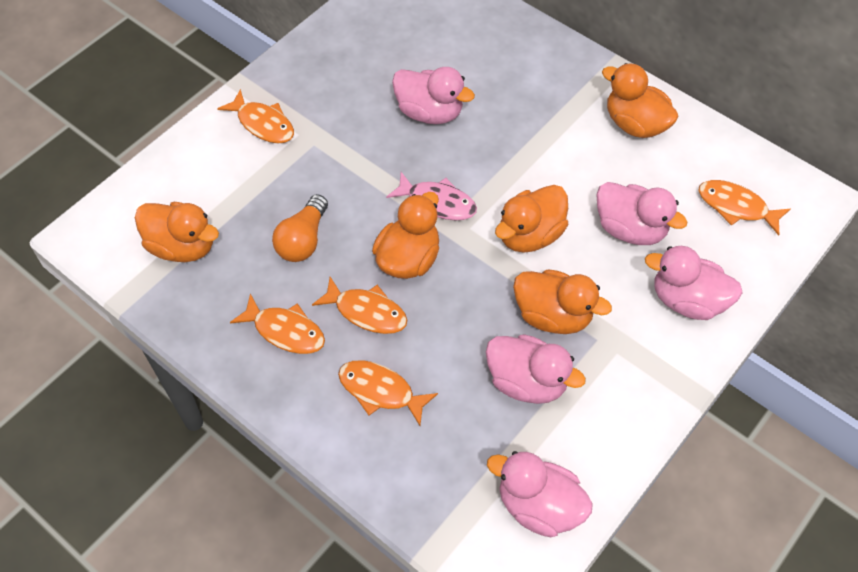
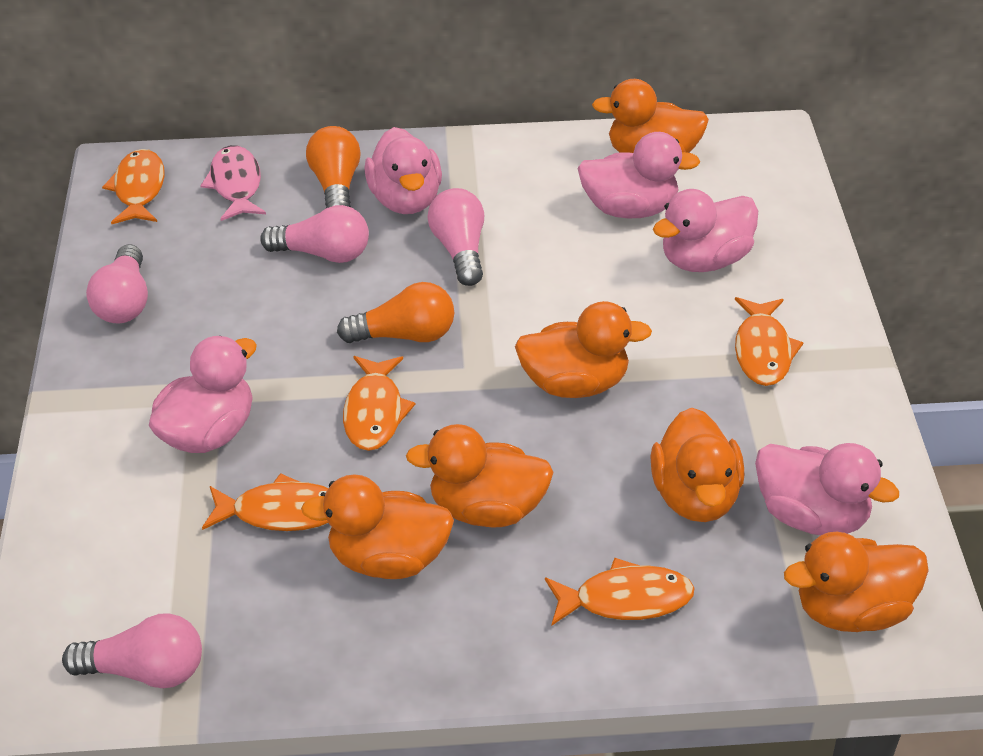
orange duck: [135,202,219,262] [372,192,439,279] [495,185,568,253] [513,269,612,334] [602,63,679,138] = 5 -> [301,474,454,579] [406,424,554,527] [515,301,652,398] [592,79,709,153] [650,408,744,522] [784,532,929,632] = 6
orange light bulb: [272,194,328,262] = 1 -> [306,126,361,208] [337,282,454,343] = 2
pink light bulb: none = 0 -> [62,613,202,688] [86,244,148,324] [260,205,369,263] [427,188,484,286] = 4

